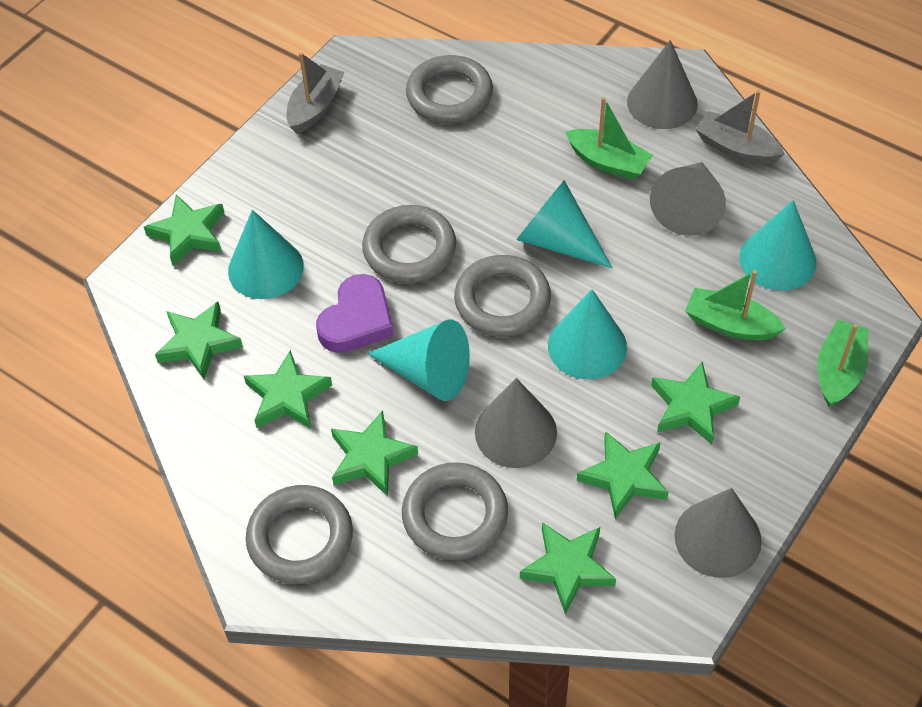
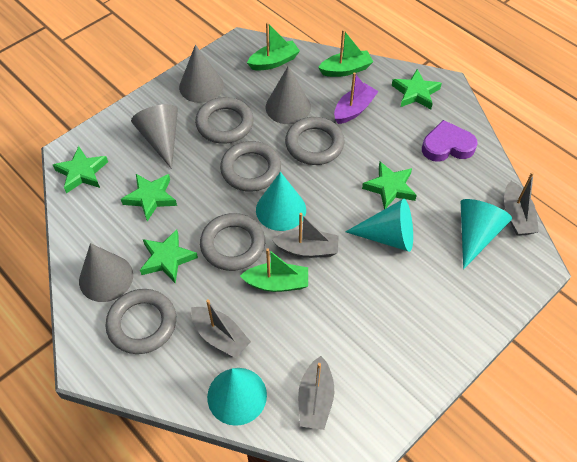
green star: [144,194,225,266] [155,302,243,379] [244,350,332,429] [331,410,418,496] [520,522,616,614] [577,431,669,519] [651,362,740,445] = 7 -> [53,146,108,193] [121,174,177,221] [140,229,198,284] [362,162,417,209] [392,69,442,109] = 5
grey boat: [286,52,345,134] [695,90,785,164] = 2 -> [191,299,251,358] [272,213,339,258] [298,356,334,430] [504,172,539,236] = 4
purple boat: none = 0 -> [334,72,379,124] = 1
turquoise cone: [228,210,304,299] [367,319,470,401] [516,180,613,268] [548,289,627,379] [740,200,817,291] = 5 -> [207,368,267,426] [256,172,306,231] [345,199,413,252] [461,199,512,269] = 4

